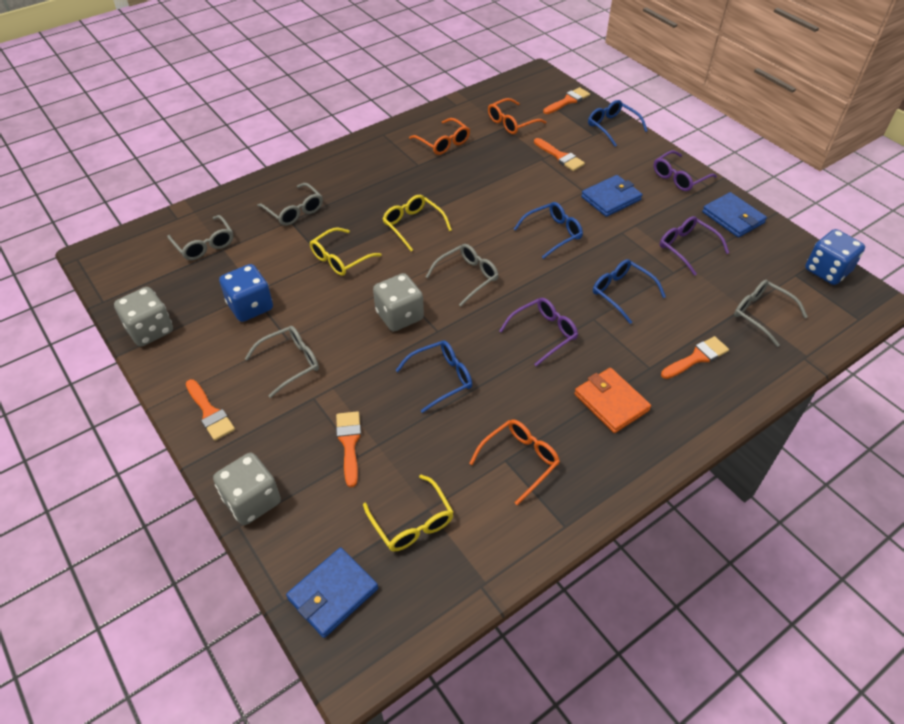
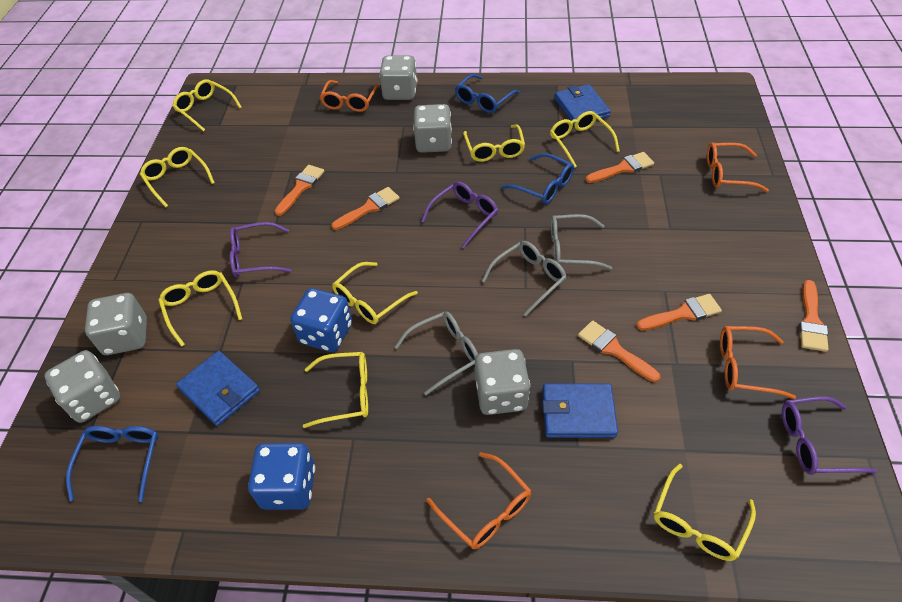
blue glasses: [395,340,472,413] [514,202,583,259] [588,100,648,147] [593,259,666,324] = 4 -> [66,426,159,502] [455,74,520,113] [501,153,574,204] = 3
grey dice: [114,287,173,347] [213,453,281,525] [373,273,424,331] = 3 -> [44,350,120,423] [85,293,147,355] [379,55,417,100] [413,104,452,153] [475,349,530,415] = 5
grey glasses: [167,215,233,260] [245,326,319,398] [258,183,323,226] [426,244,499,306] [734,280,808,347] = 5 -> [395,311,478,395] [482,241,567,316] [551,214,612,270] = 3
orange brush: [186,379,235,441] [336,411,361,487] [534,138,585,171] [543,87,590,114] [661,336,729,379] = 5 -> [275,165,324,216] [331,187,399,230] [578,321,660,382] [586,152,654,183] [637,294,722,330] [799,280,828,352] = 6
orange glasses: [409,118,470,155] [469,419,560,505] [488,98,546,134] = 3 -> [320,80,380,112] [427,452,532,549] [707,143,769,192] [720,326,796,399] = 4
orange wallet: [574,368,651,433] = 1 -> none = 0
yellow glasses: [310,227,382,276] [363,475,454,551] [383,195,452,251] = 3 -> [140,147,215,207] [158,270,242,347] [172,79,242,132] [303,352,368,428] [332,262,418,324] [463,124,525,162] [550,111,620,168] [654,464,756,561] = 8

